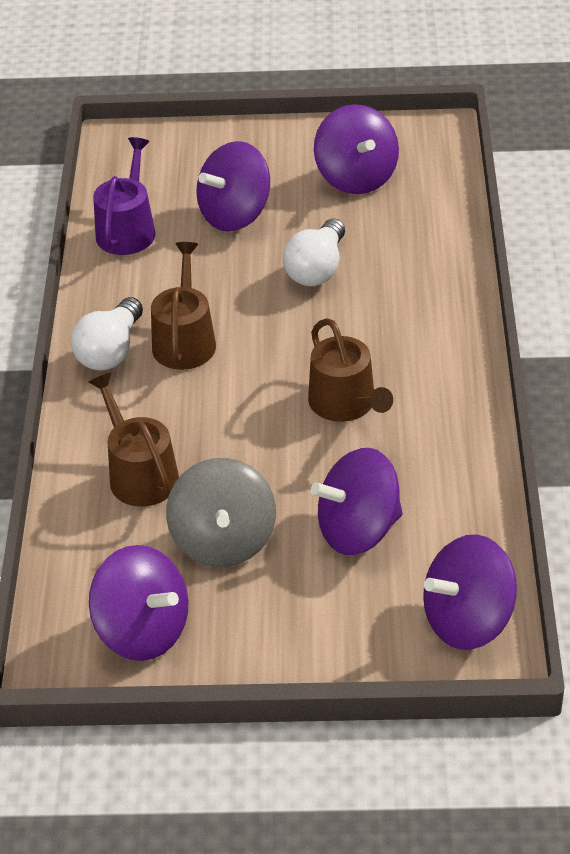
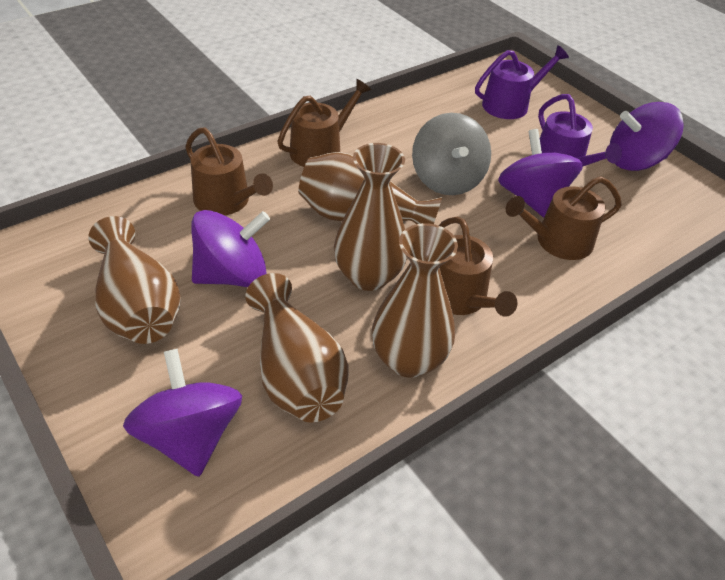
brown vase: none = 0 -> [88,216,181,344] [245,273,349,422] [298,152,442,224] [334,143,407,291] [372,223,458,378] = 5
brown watering can: [89,372,179,507] [151,242,216,370] [308,318,393,422] = 3 -> [186,127,273,215] [277,79,371,167] [439,217,517,317] [505,176,622,260] = 4
purple spinning top: [89,545,189,661] [196,141,270,232] [311,448,403,555] [314,104,399,194] [423,534,517,650] = 5 -> [123,349,242,477] [191,210,270,287] [498,129,583,218] [610,102,684,171] = 4
purple watering can: [93,137,156,255] = 1 -> [475,45,569,119] [538,94,622,168] = 2
white light bulb: [71,297,143,371] [283,219,345,286] = 2 -> none = 0

